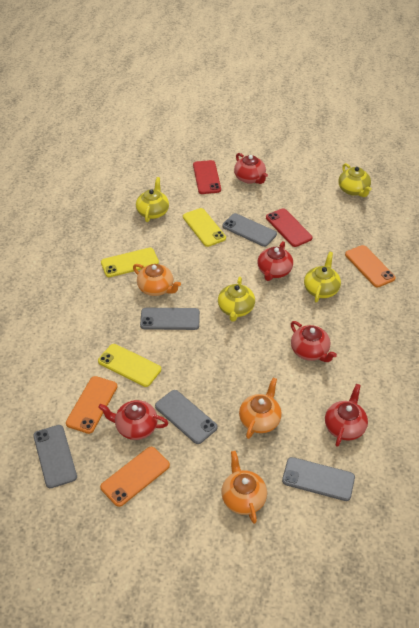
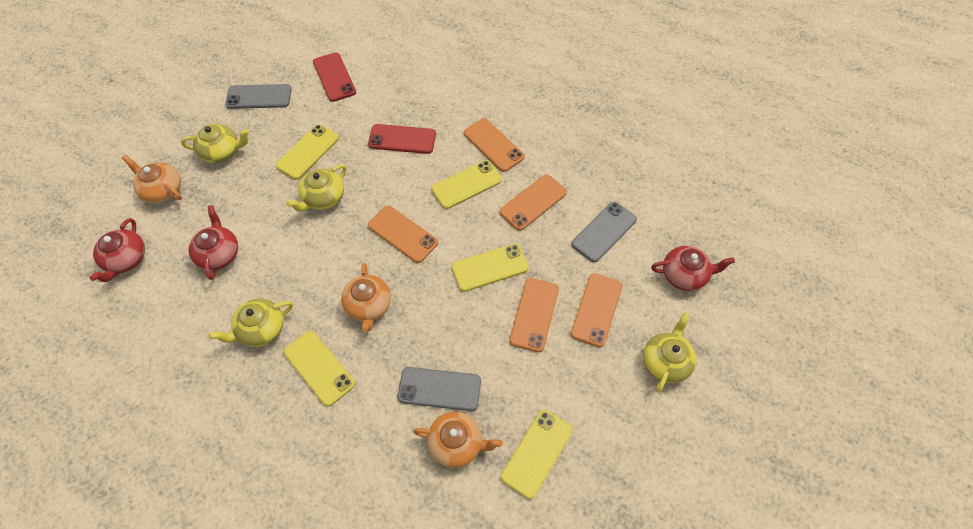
grey phone: [33,425,77,488] [140,308,200,330] [155,390,218,444] [222,213,277,247] [282,457,355,501] = 5 -> [225,84,291,109] [398,367,481,411] [571,202,637,262] = 3
orange phone: [66,376,117,434] [100,447,170,507] [345,245,396,288] = 3 -> [368,206,438,263] [464,119,524,172] [500,175,567,231] [509,278,559,352] [571,273,622,347] = 5
red teapot: [98,400,168,440] [234,153,268,184] [258,241,293,281] [291,321,337,362] [325,384,368,447] = 5 -> [90,218,145,282] [189,205,238,280] [651,246,735,291] = 3
yellow phone: [98,344,161,387] [101,248,159,277] [183,208,226,247] = 3 -> [276,124,339,180] [283,331,355,406] [431,160,502,209] [452,244,529,292] [501,410,573,499] = 5

